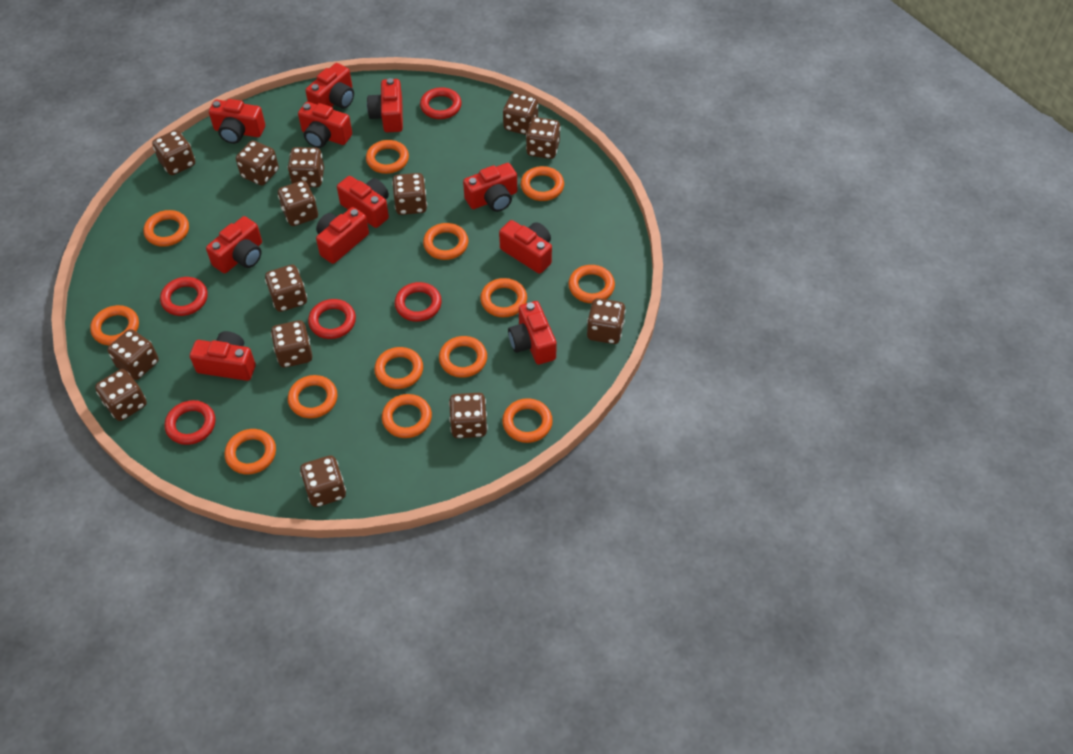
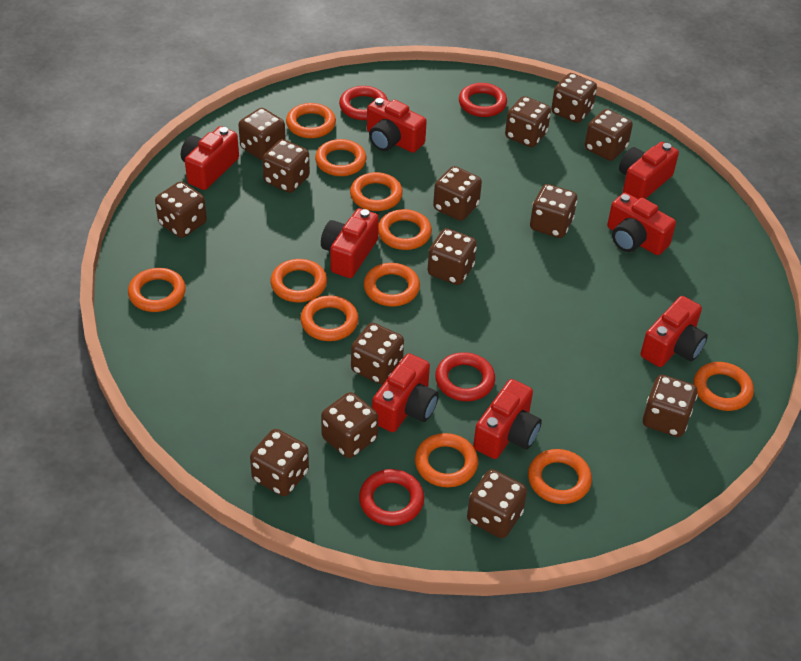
orange ring: [90,305,139,346] [143,210,189,247] [225,429,276,474] [288,375,337,418] [366,140,409,174] [374,347,423,389] [382,394,432,438] [423,223,468,260] [439,336,487,378] [480,278,527,317] [502,398,553,443] [521,166,564,201] [568,265,615,303] = 13 -> [128,268,186,312] [270,259,327,302] [286,103,336,138] [300,295,359,341] [315,139,366,176] [350,172,403,211] [364,263,420,306] [378,209,432,250] [415,433,478,487] [528,449,592,504] [693,362,754,411] = 11
red camera: [190,331,256,381] [206,216,262,273] [209,99,265,144] [298,102,352,148] [305,63,354,109] [316,207,369,264] [337,176,389,228] [367,78,403,132] [463,163,517,212] [499,220,552,274] [508,301,557,365] = 11 -> [181,126,239,190] [321,208,379,278] [367,97,427,153] [372,353,439,432] [473,379,542,459] [607,193,676,255] [619,142,679,199] [641,296,708,367] = 8
red ring: [160,277,208,316] [165,400,216,445] [308,299,356,339] [395,282,442,322] [420,87,462,119] = 5 -> [339,86,388,120] [359,469,424,526] [435,352,495,401] [459,83,507,117] = 4

